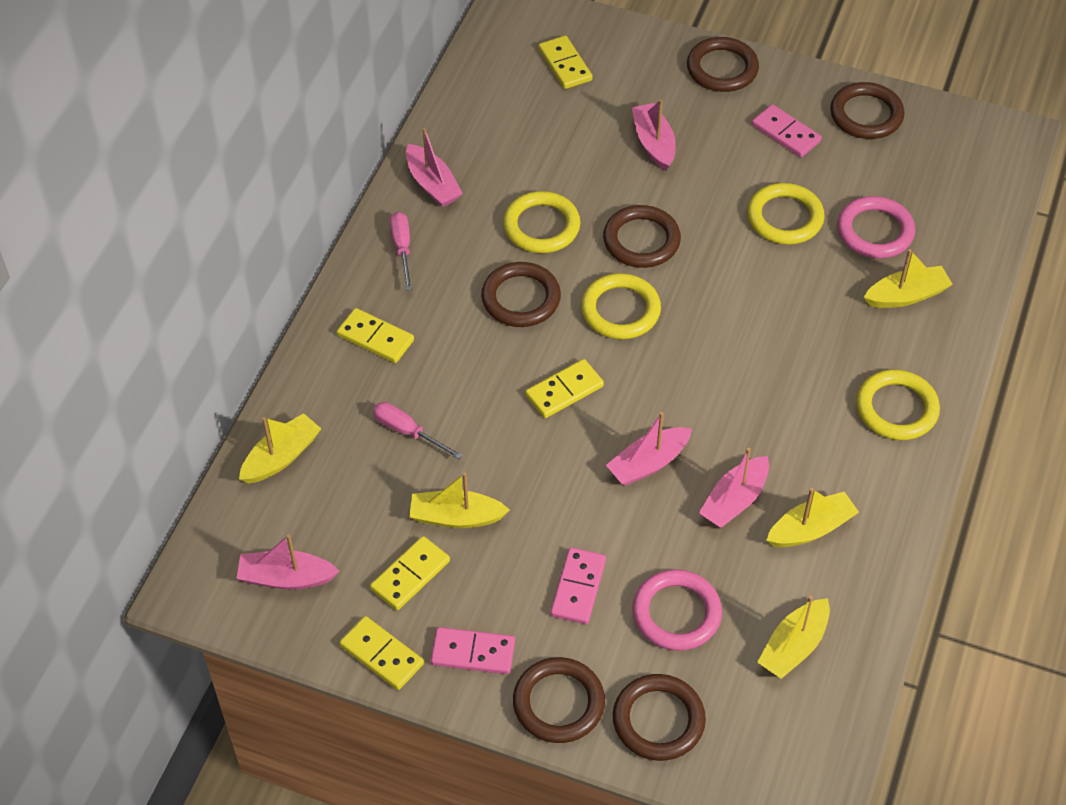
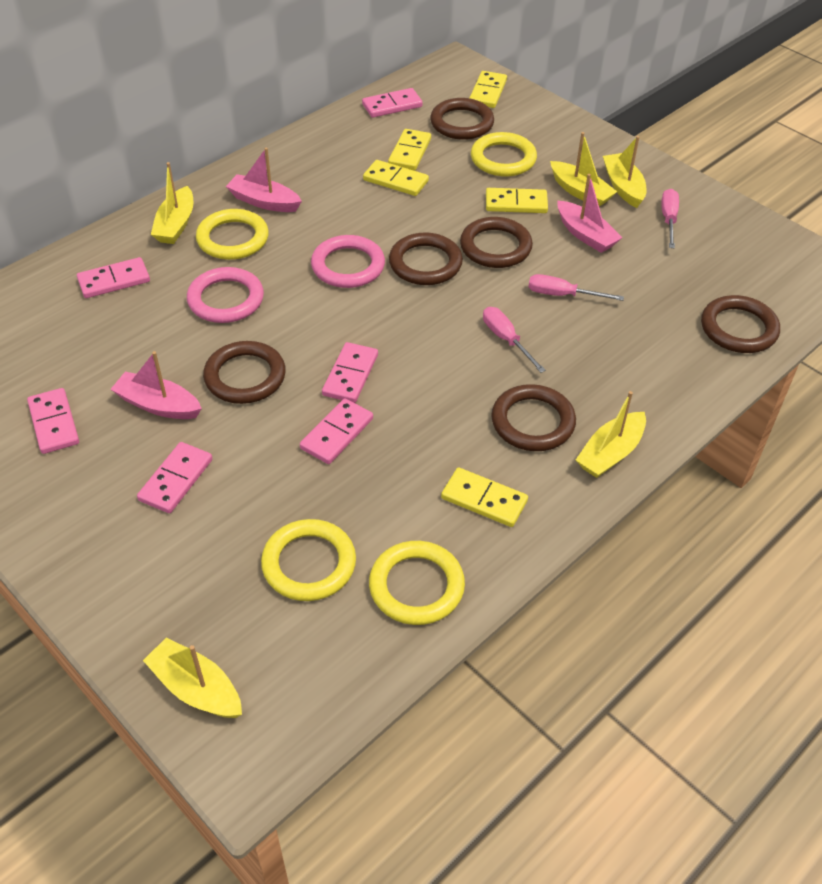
pink boat: [236,534,340,589] [406,128,463,207] [606,412,692,486] [632,99,676,171] [699,448,769,528] = 5 -> [111,351,202,419] [226,147,302,212] [557,174,623,253] = 3
pink domino: [431,627,515,674] [551,547,606,624] [752,104,822,157] = 3 -> [27,388,79,454] [77,257,150,298] [137,442,213,513] [300,399,373,464] [322,342,378,403] [362,88,423,118] = 6
pink screwdriver: [373,402,463,459] [390,212,412,290] = 2 -> [483,307,546,373] [528,274,624,301] [661,189,679,248] = 3

